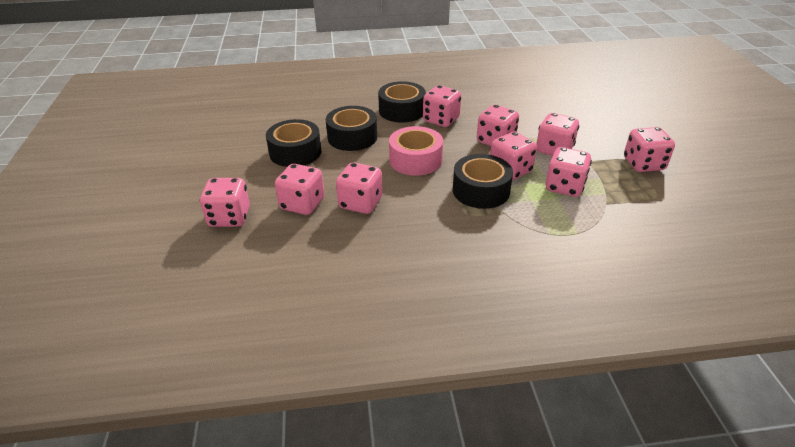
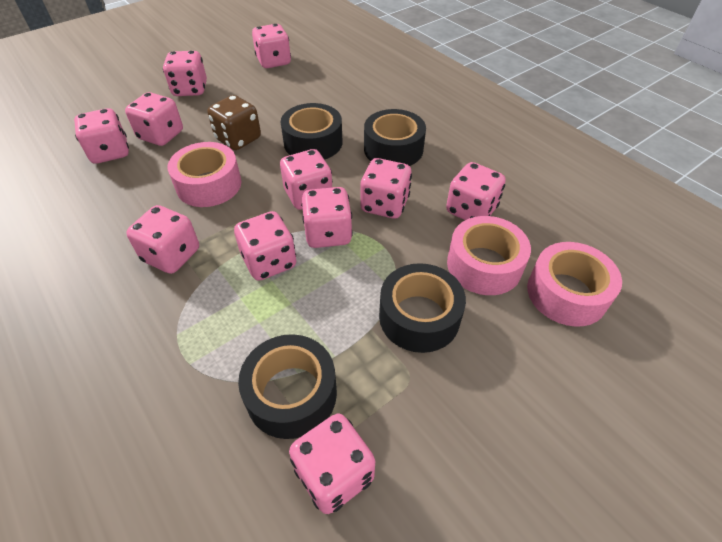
brown dice: none = 0 -> [207,95,261,150] = 1
pink dice: [200,178,250,227] [275,164,324,215] [336,163,383,214] [423,85,461,127] [477,105,519,146] [490,132,537,180] [536,113,579,156] [545,147,592,197] [624,127,675,172] = 9 -> [74,108,129,164] [125,92,183,146] [126,205,199,274] [163,51,207,96] [234,211,296,281] [252,24,291,68] [280,149,333,210] [289,414,375,514] [302,187,353,248] [361,158,412,219] [446,162,506,220] = 11
pink tape: [389,126,443,175] = 1 -> [168,142,241,207] [447,216,531,295] [527,242,622,327] = 3

